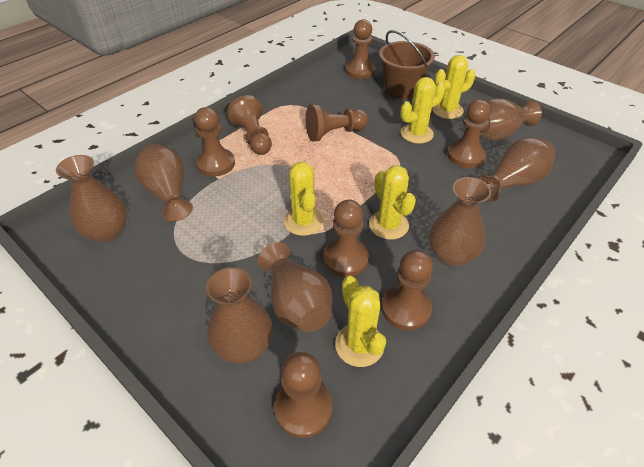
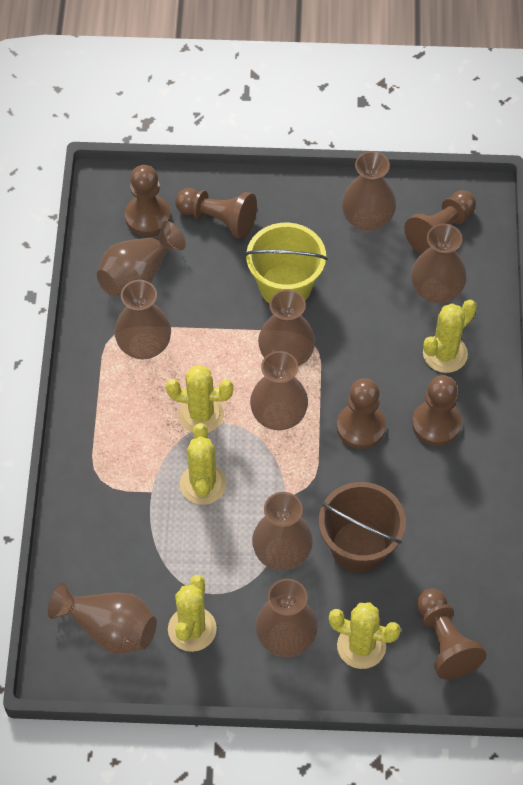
brown pawn: [194,107,235,177] [227,95,272,155] [274,352,332,438] [305,104,368,142] [323,200,369,277] [345,19,376,79] [381,250,433,331] [447,99,491,168] = 8 -> [125,165,171,236] [175,188,257,239] [337,378,386,449] [404,190,476,254] [412,375,462,446] [417,588,486,680] = 6
brown vase: [56,155,127,243] [134,144,193,222] [206,267,272,363] [258,242,332,332] [429,177,491,267] [477,137,555,201] [480,98,542,142] = 7 -> [48,583,157,655] [97,221,186,297] [114,280,171,359] [250,351,308,430] [252,492,313,571] [256,579,318,657] [258,289,315,366] [342,151,396,232] [411,224,467,304] = 9
yellow bucket: none = 0 -> [245,222,328,303] = 1

